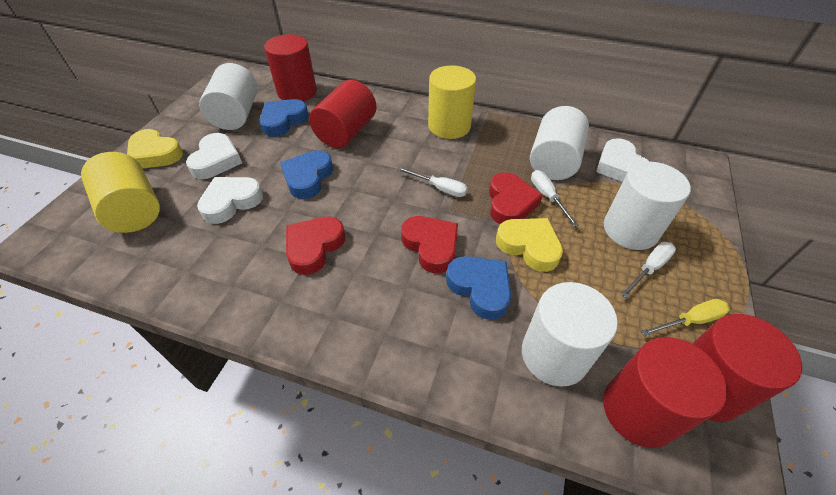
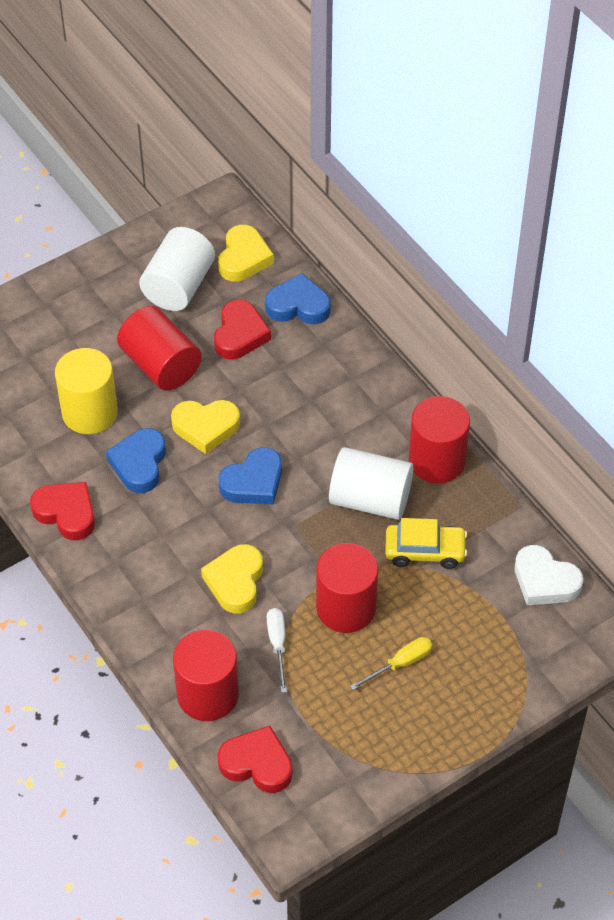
white cylinder: [199,63,258,130] [522,282,618,387] [530,106,589,180] [604,162,691,250] = 4 -> [139,227,215,311] [329,447,413,520] = 2
white heart: [186,133,242,179] [197,177,263,224] [596,138,650,182] = 3 -> [515,545,583,605] = 1
white screwdriver: [397,167,468,197] [531,170,579,227] [621,242,676,298] = 3 -> [267,608,287,693] = 1
yellow car: none = 0 -> [385,518,467,569] = 1
yellow cylinder: [81,152,160,233] [428,65,476,139] = 2 -> [55,348,118,434] = 1
yellow heart: [127,129,183,168] [496,218,563,272] = 2 -> [171,400,240,454] [201,544,263,613] [218,225,274,282] = 3

